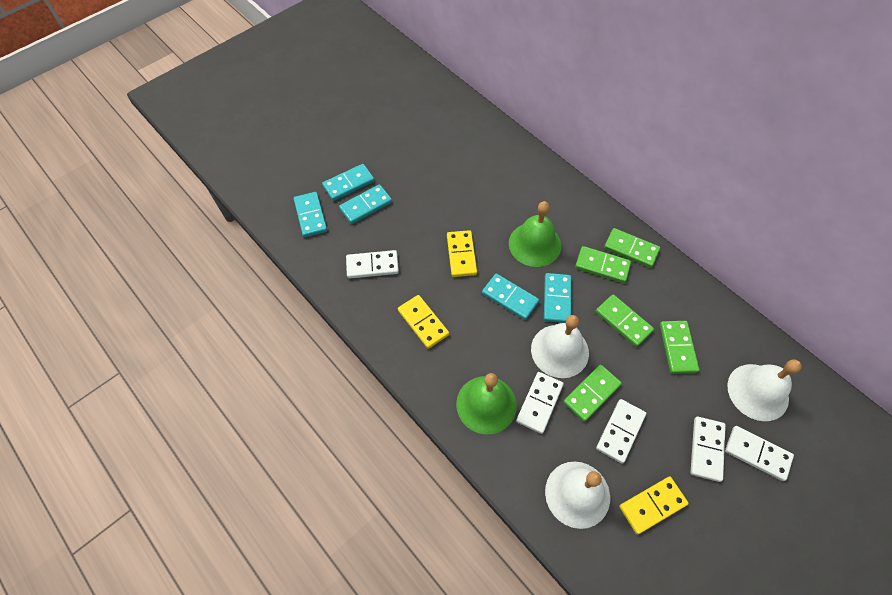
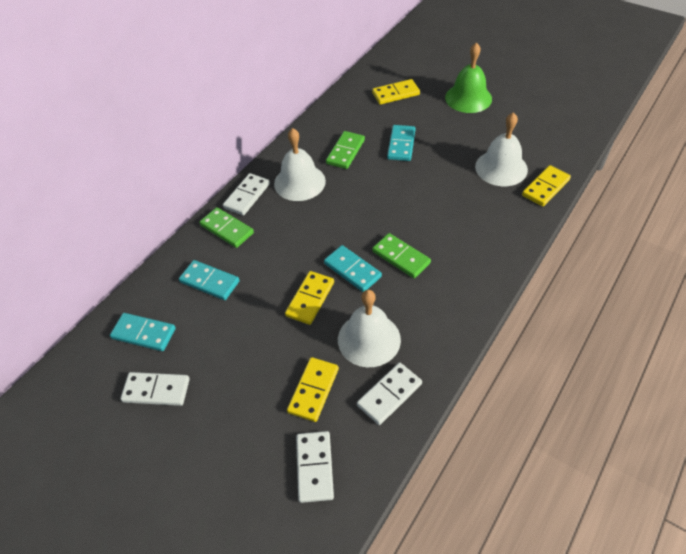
green bell: [456,373,517,434] [509,201,561,267] = 2 -> [445,42,492,113] = 1
green domino: [563,365,622,422] [575,246,631,283] [596,294,654,347] [604,228,660,268] [660,321,699,374] = 5 -> [199,207,254,248] [326,131,365,169] [372,233,431,278] = 3
turquoise domino: [294,192,327,237] [322,164,374,201] [339,184,392,224] [482,274,539,320] [544,273,571,323] = 5 -> [110,313,176,351] [179,260,240,300] [324,245,382,292] [387,125,416,161] = 4
white domino: [346,250,399,279] [516,372,564,434] [596,399,646,464] [690,417,726,482] [725,426,794,481] = 5 -> [120,372,190,406] [223,173,270,215] [296,431,334,503] [357,362,422,425] = 4
yellow domino: [398,295,449,349] [447,230,477,277] [619,477,689,534] = 3 -> [285,271,334,325] [287,357,339,422] [372,79,420,105] [522,165,571,207] = 4

